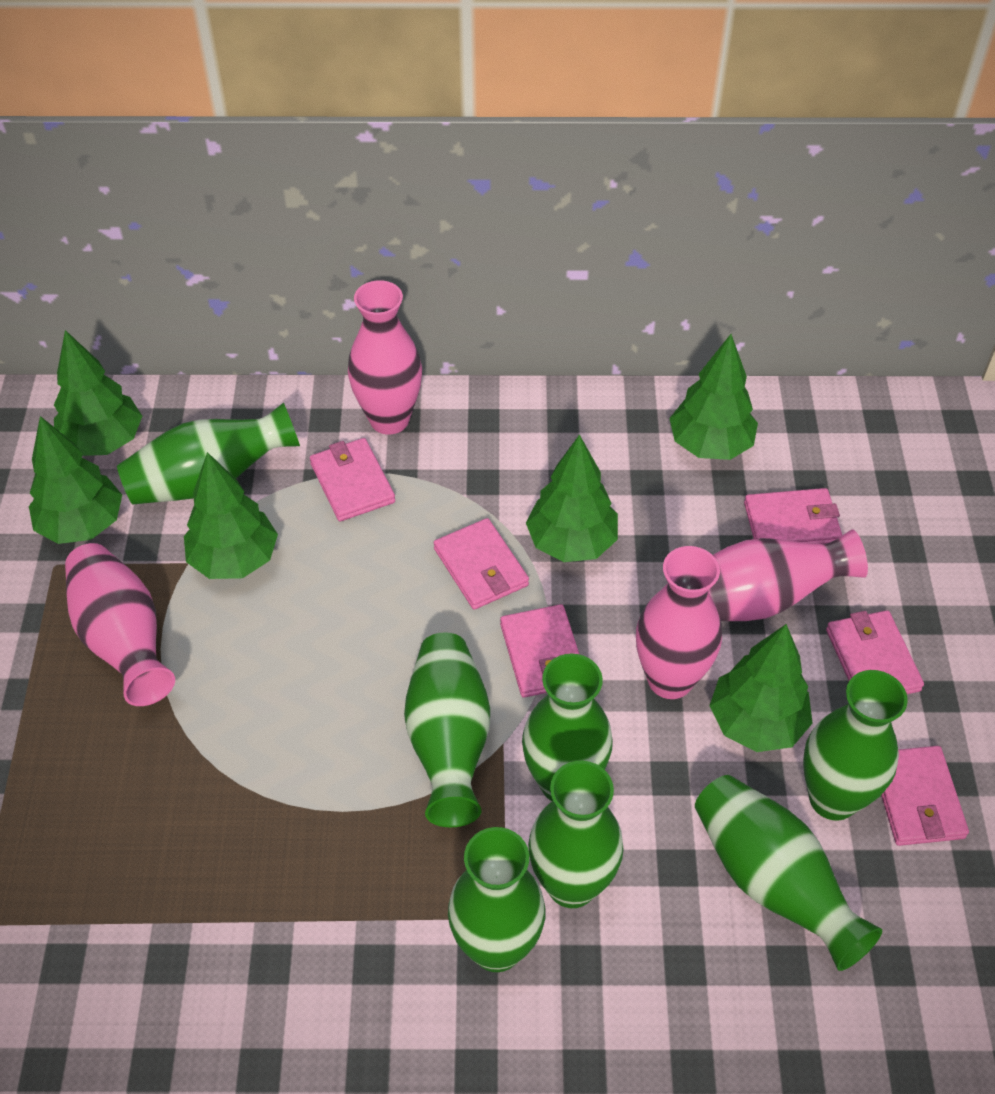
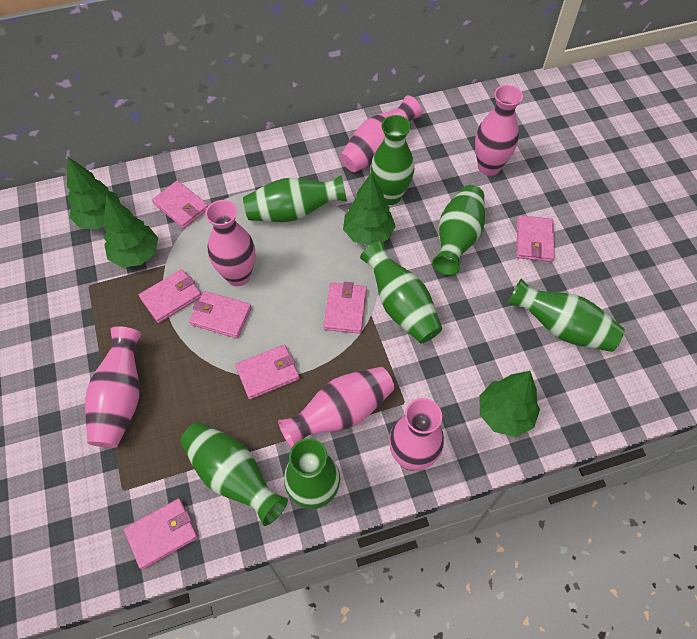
green tree: [29,416,122,544] [54,330,142,456] [184,452,278,579] [526,434,618,562] [669,334,758,460] [709,624,812,752] = 6 -> [67,156,121,229] [104,195,158,267] [343,173,395,246] [479,371,540,437] = 4
pink vase: [65,543,175,706] [348,280,422,435] [636,546,722,699] [708,529,868,621] = 4 -> [85,326,142,448] [205,200,255,286] [278,367,394,448] [340,95,422,172] [389,398,444,471] [475,85,523,176] = 6
pink wallet: [310,438,395,521] [434,518,529,610] [500,604,580,698] [744,488,842,544] [826,610,924,694] [881,746,969,846] = 6 -> [124,498,198,569] [139,269,201,323] [152,180,208,229] [189,291,252,339] [235,345,300,399] [324,282,367,334] [517,215,554,262] = 7

